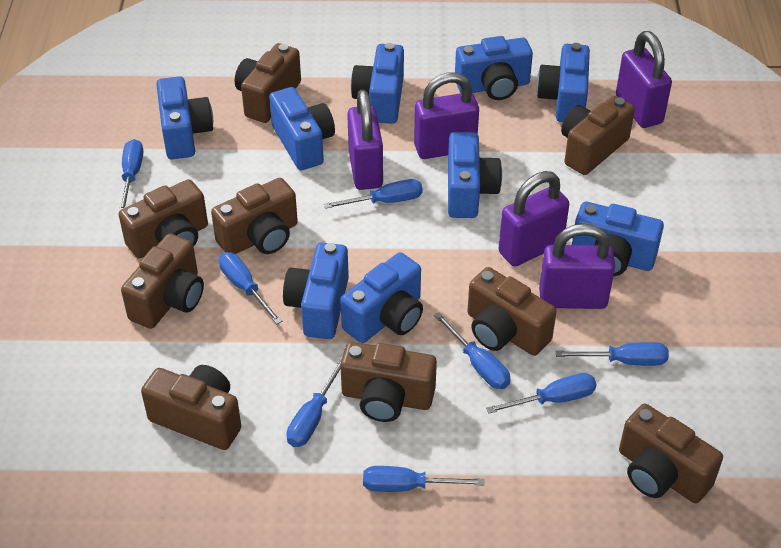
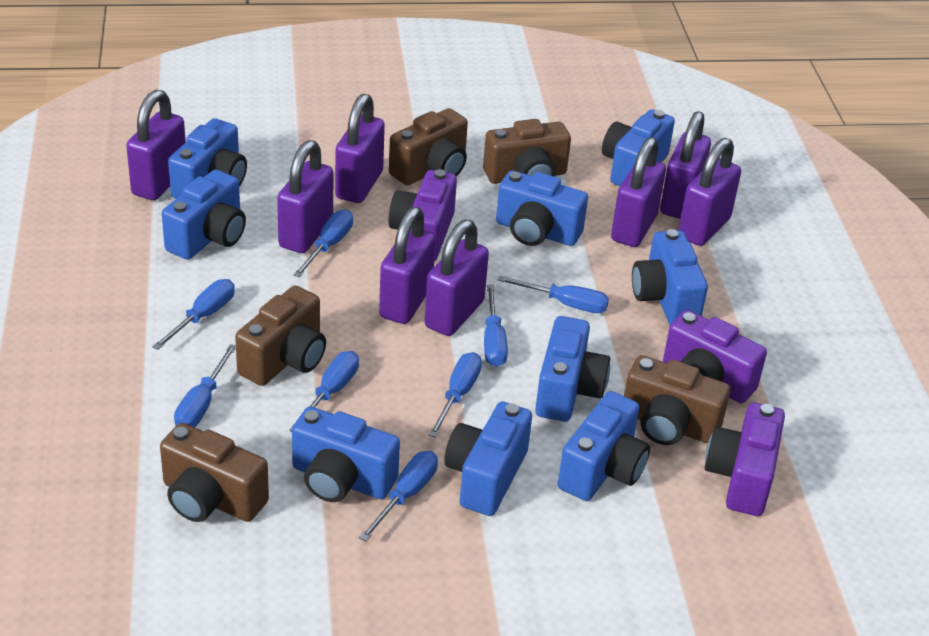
brown camera: [118,179,208,259] [121,233,204,329] [141,365,241,450] [211,178,298,254] [235,43,301,123] [340,342,437,422] [467,267,557,356] [561,96,635,175] [619,403,723,503] = 9 -> [160,423,269,522] [235,285,326,386] [389,108,468,185] [483,119,571,184] [624,355,730,445] = 5
purple camera: none = 0 -> [389,169,457,261] [663,310,767,403] [705,402,785,516] = 3
purple padlock: [347,90,383,190] [414,73,479,159] [498,171,569,266] [539,224,615,309] [616,31,672,128] = 5 -> [126,90,186,200] [277,140,333,253] [335,94,385,203] [379,207,436,324] [425,220,489,336] [611,137,666,247] [660,111,711,219] [678,138,741,246] = 8

